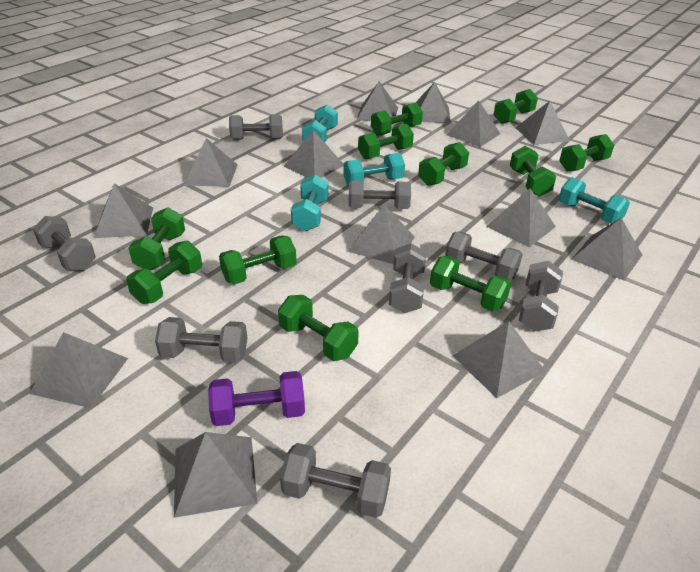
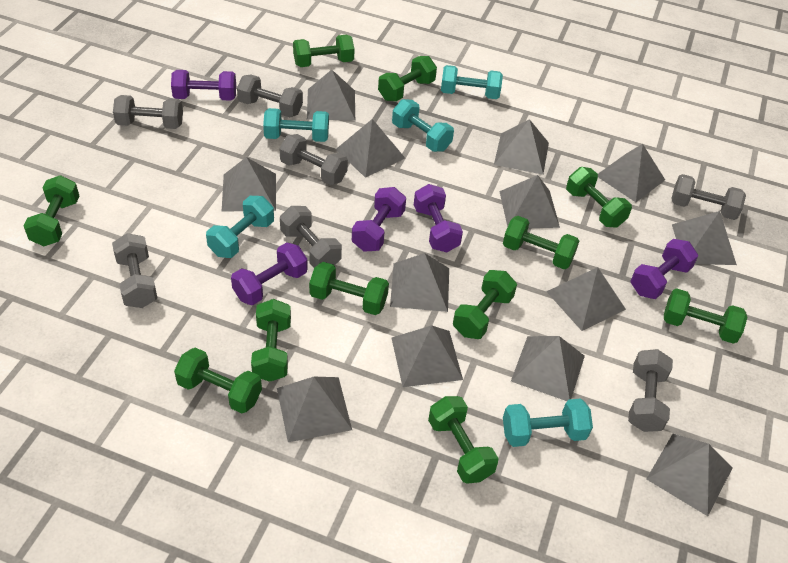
grey dumbbell: [33,216,96,271] [155,317,247,363] [229,114,283,140] [280,443,391,518] [348,180,411,209] [389,243,426,313] [445,232,523,280] [519,261,563,332] = 8 -> [112,233,157,308] [113,95,183,129] [237,74,303,117] [280,134,348,185] [280,206,342,268] [628,349,673,432] [671,174,746,220] = 7
purple dumbbell: [208,371,305,426] = 1 -> [171,70,236,101] [231,242,308,305] [352,187,406,251] [414,184,463,252] [631,239,698,299] = 5
turquoise dumbbell: [291,175,329,231] [302,104,338,142] [343,153,405,186] [559,177,630,224] = 4 -> [206,196,274,258] [263,108,329,142] [392,99,454,152] [441,65,503,99] [503,398,593,447] = 5

